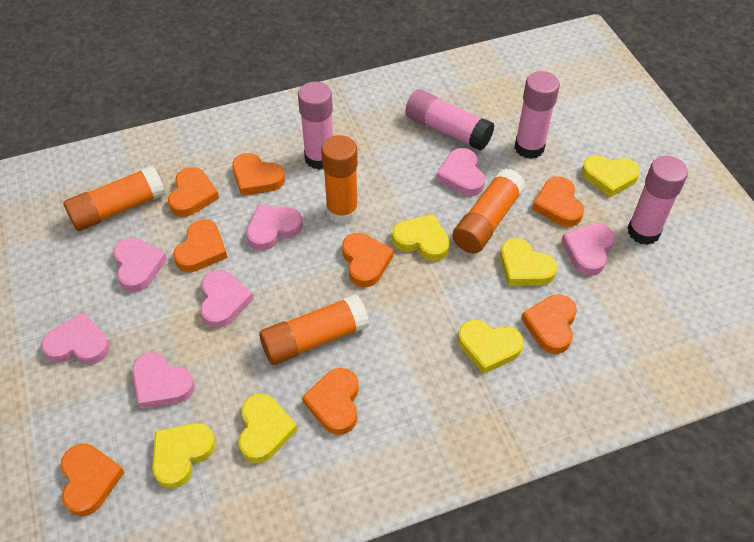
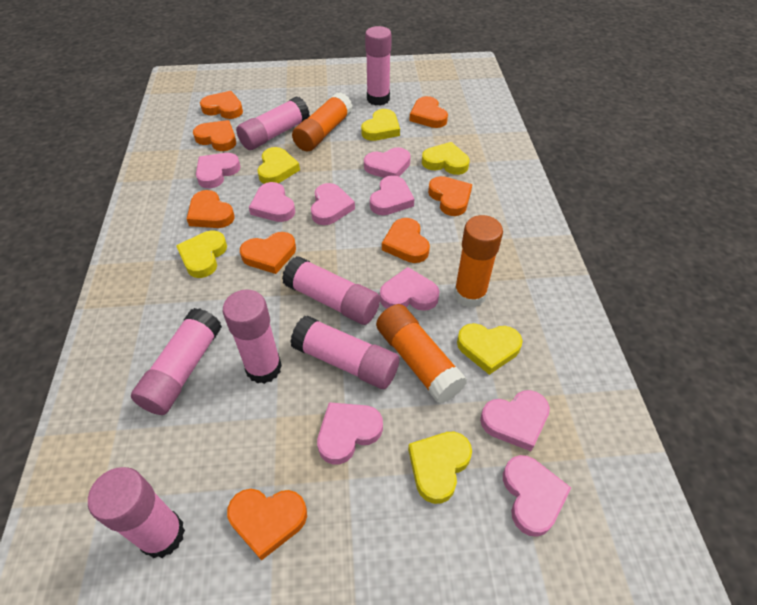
orange glue stick: [63,166,166,231] [259,294,369,365] [321,135,358,224] [453,168,526,253] = 4 -> [292,92,353,152] [376,304,467,404] [454,215,503,308] = 3
pink glue stick: [298,82,333,170] [405,89,495,151] [514,71,560,159] [628,156,688,245] = 4 -> [88,467,185,558] [131,308,222,415] [223,289,282,384] [236,96,310,150] [282,256,380,325] [290,315,400,389] [365,26,392,106] = 7
pink heart: [41,312,110,365] [113,238,167,292] [132,352,195,409] [200,270,254,328] [246,205,303,251] [436,148,485,196] [561,223,615,276] = 7 -> [196,153,241,188] [249,182,295,222] [311,183,355,225] [317,402,383,464] [364,147,411,178] [370,175,414,215] [380,267,439,311] [480,390,550,451] [503,455,571,537] = 9

